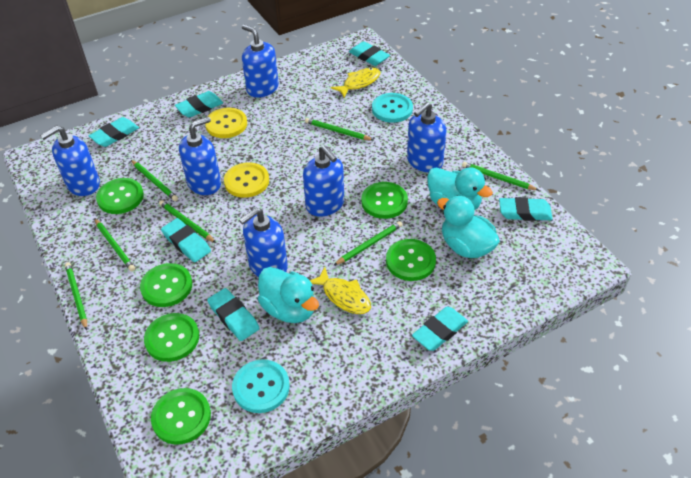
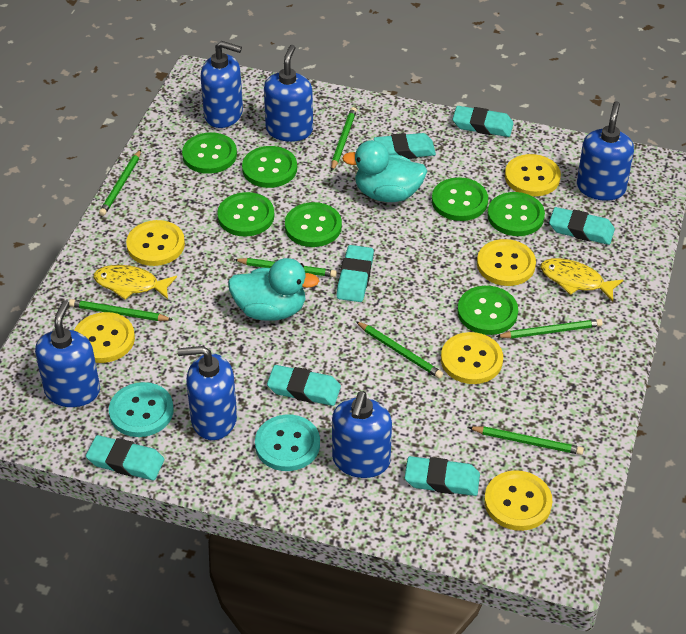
green button: [96,178,144,214] [140,263,192,307] [144,313,199,362] [151,388,211,445] [361,182,408,219] [386,239,436,281] = 6 -> [182,132,237,174] [217,192,275,237] [242,146,297,188] [285,202,342,247] [432,177,488,221] [458,286,518,335] [487,192,545,236] = 7
turquoise duck: [258,267,319,323] [427,167,493,211] [437,196,500,258] = 3 -> [228,258,319,321] [342,140,427,202] = 2
yellow button: [205,108,247,138] [224,162,269,198] = 2 -> [74,312,135,363] [126,220,185,266] [441,332,503,384] [477,239,536,286] [484,470,552,531] [505,154,561,196] = 6

